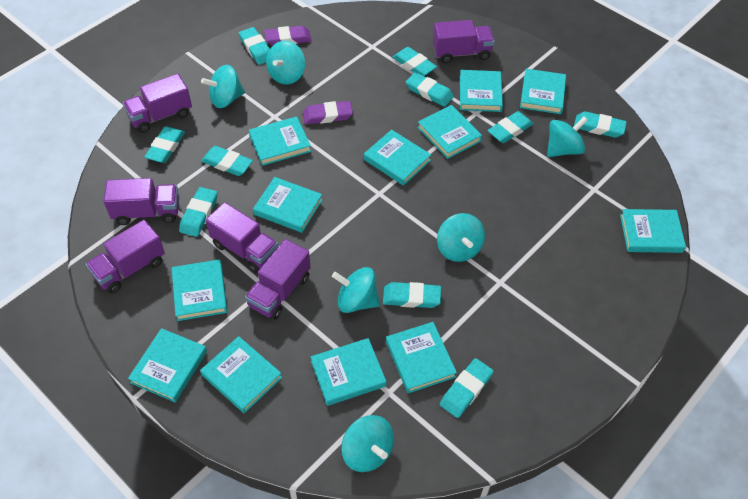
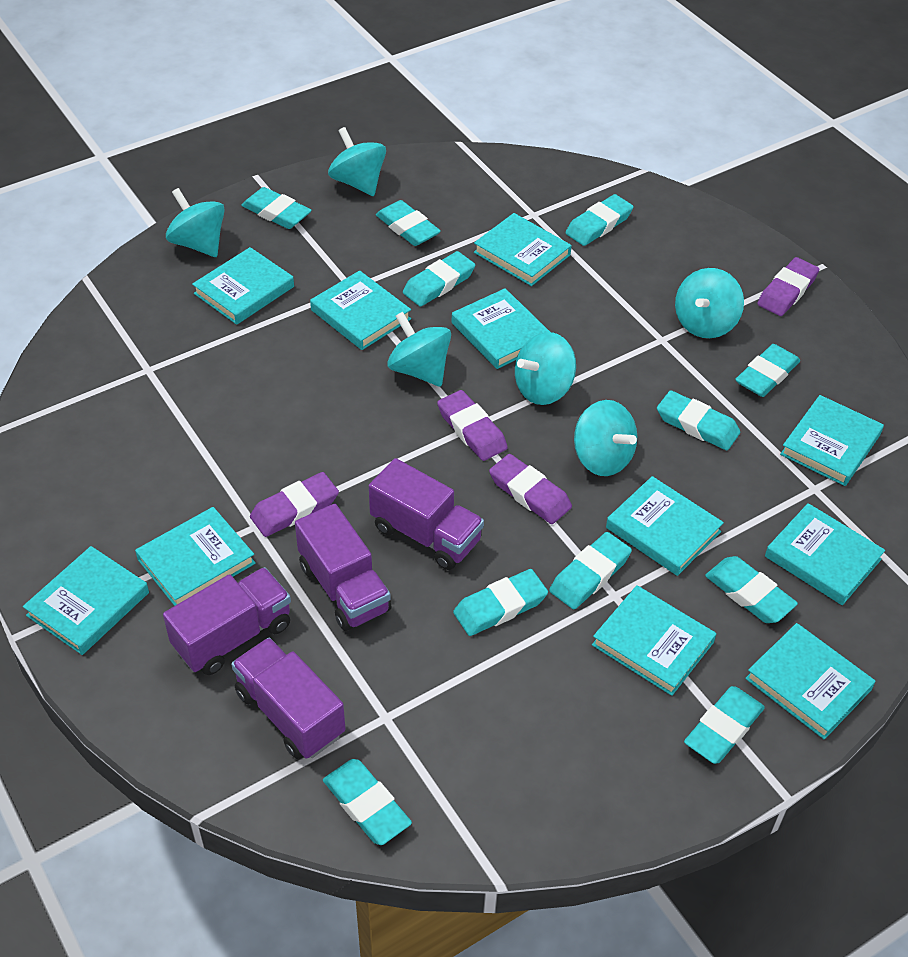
purple eraser: [264,26,312,46] [303,101,353,124] = 2 -> [250,472,339,537] [437,390,508,461] [489,454,572,524] [757,257,820,316] = 4
purple truck: [86,220,165,294] [103,178,179,225] [123,74,192,133] [206,202,278,273] [245,239,311,320] [433,20,495,63] = 6 -> [163,567,291,675] [231,638,345,759] [295,504,392,631] [369,458,484,570] = 4
turquoise book: [128,328,207,402] [172,259,227,321] [200,336,282,413] [249,116,311,166] [253,177,322,233] [311,338,386,406] [364,130,431,186] [386,322,457,393] [417,105,482,159] [460,70,503,112] [520,69,566,114] [620,209,686,253] = 12 -> [23,546,149,655] [135,507,256,606] [192,247,294,325] [310,270,411,350] [452,288,550,369] [474,213,572,286] [592,585,716,696] [606,476,724,576] [745,623,876,739] [765,503,885,605] [780,395,884,486] = 11
turquoise eraser: [144,126,185,163] [179,187,218,237] [201,146,253,176] [239,27,270,65] [383,282,441,308] [393,47,437,76] [406,72,454,107] [440,358,494,418] [488,111,534,143] [574,111,627,138] = 10 -> [241,187,312,229] [323,759,412,845] [376,200,441,246] [403,251,475,307] [453,569,548,636] [549,532,632,609] [565,194,634,246] [657,390,740,450] [684,686,765,764] [705,556,798,623] [735,344,800,397] = 11

